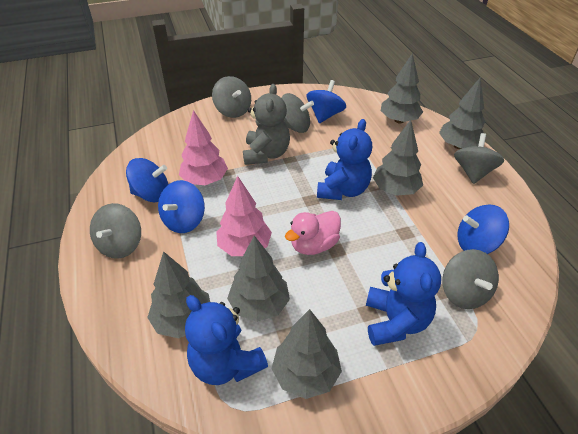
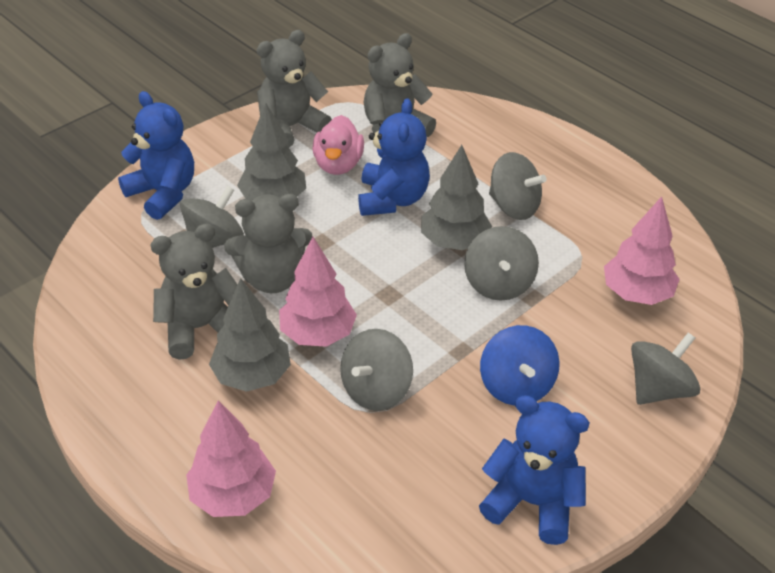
blue spinning top: [126,158,169,202] [158,180,205,233] [307,80,346,123] [457,205,509,254] = 4 -> [480,325,560,406] = 1
grey teddy bear: [243,84,290,165] = 1 -> [150,223,238,360] [224,194,312,293] [257,30,332,148] [363,33,436,137] = 4
grey tree: [147,251,210,338] [227,236,290,322] [271,309,342,399] [373,120,423,196] [381,53,423,123] [439,77,485,149] = 6 -> [209,278,291,392] [237,103,306,200] [421,145,492,250] = 3
pink tree: [179,110,228,185] [216,176,272,256] = 2 -> [186,400,276,517] [279,237,357,347] [604,196,680,305] = 3

